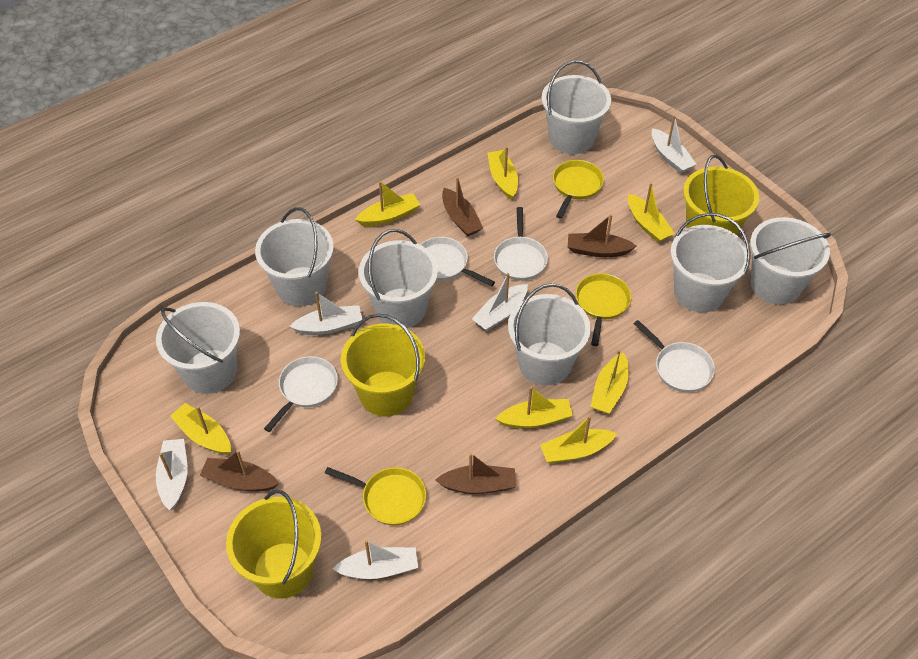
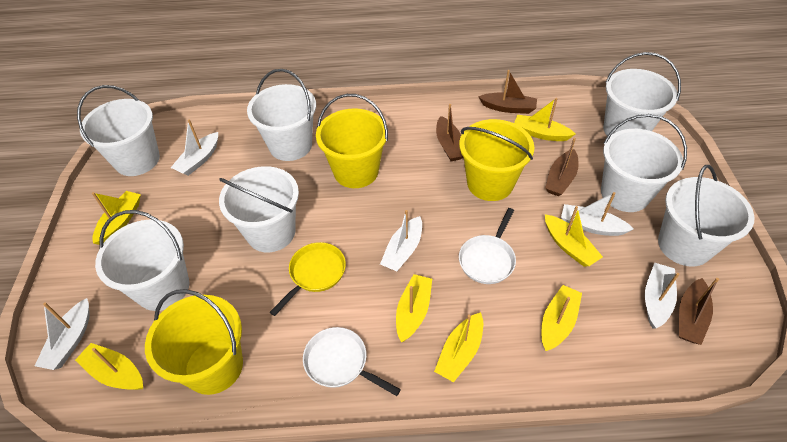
white pan: [264,356,338,432] [420,237,495,287] [494,207,548,281] [634,320,715,392] = 4 -> [303,327,401,396] [459,208,516,284] = 2
yellow pan: [325,467,426,525] [553,160,604,219] [576,273,631,346] = 3 -> [270,242,346,316] = 1

